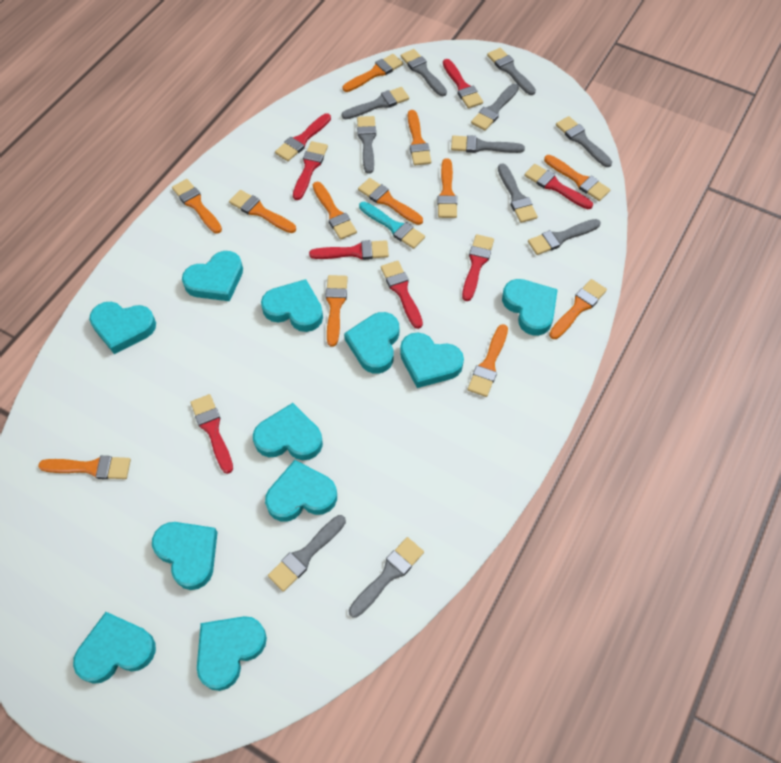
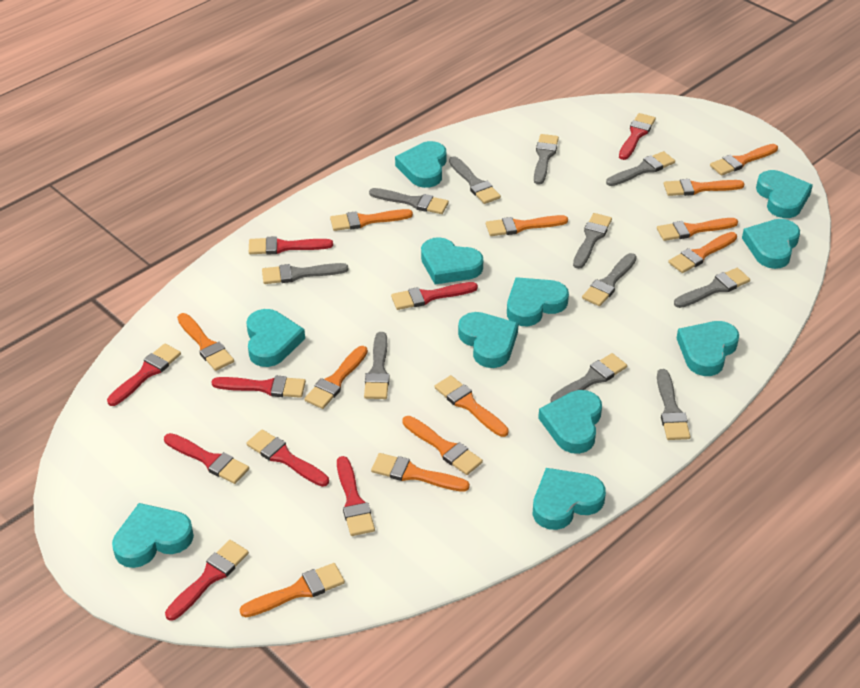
red brush: [190,394,233,474] [275,113,331,161] [293,141,328,200] [309,240,389,260] [381,261,423,329] [443,59,483,108] [462,234,494,301] [524,164,593,209] = 8 -> [107,343,181,406] [164,433,249,484] [165,540,249,621] [211,376,306,398] [246,429,329,487] [249,236,333,255] [337,456,375,536] [391,282,478,310] [619,113,656,160] = 9
turquoise brush: [359,202,425,249] = 1 -> none = 0

